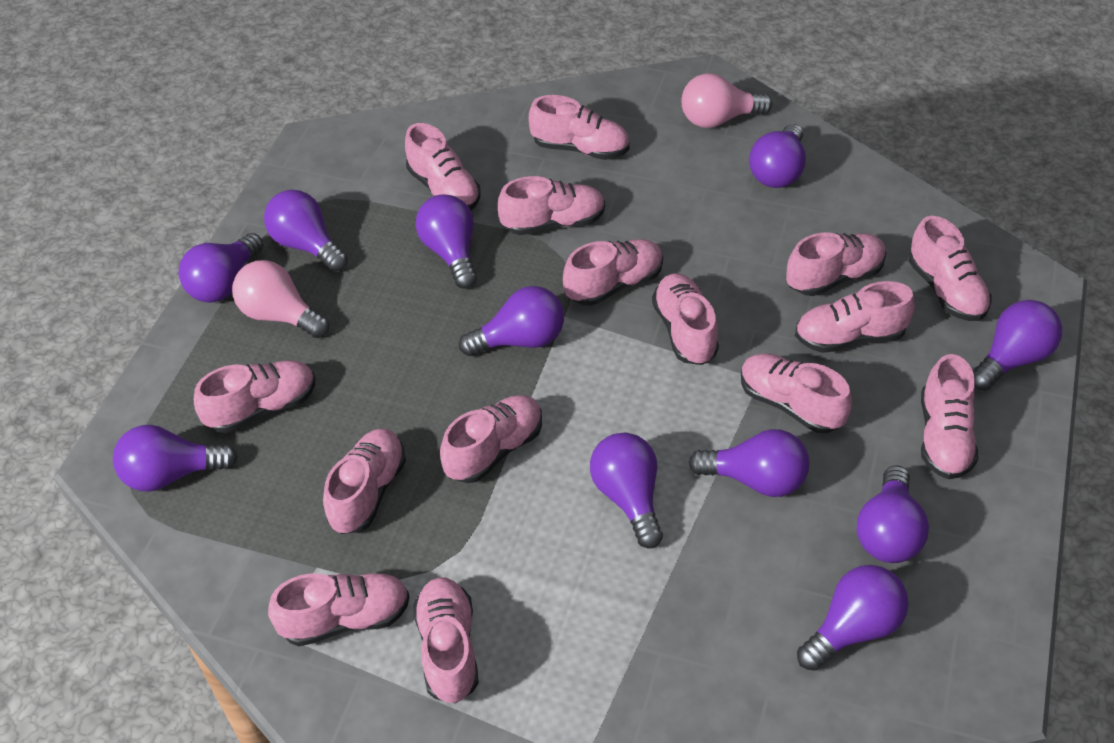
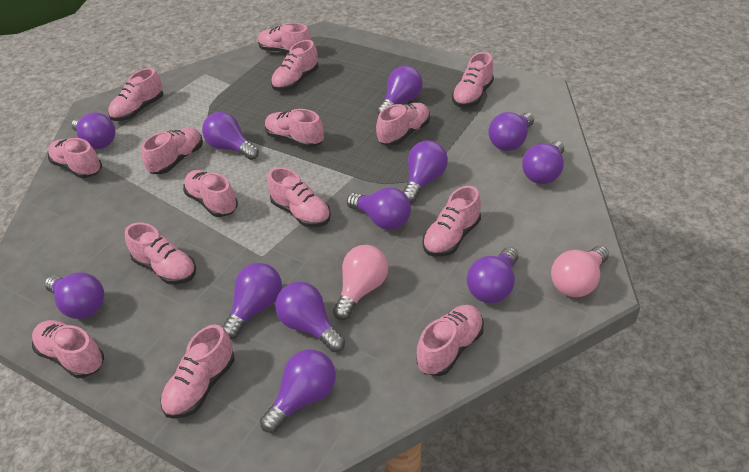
purple light bulb: [113,425,238,491] [178,233,263,303] [264,190,348,272] [416,194,477,289] [459,286,564,356] [590,433,663,548] [688,429,809,497] [749,124,806,188] [797,565,909,671] [857,465,929,563] [973,300,1062,391] = 11 -> [45,272,104,319] [72,112,116,149] [202,112,259,160] [222,263,282,339] [260,349,336,433] [275,282,345,352] [347,187,411,230] [377,66,423,115] [403,140,448,203] [467,247,518,303] [488,112,534,151] [522,141,564,184] = 12

